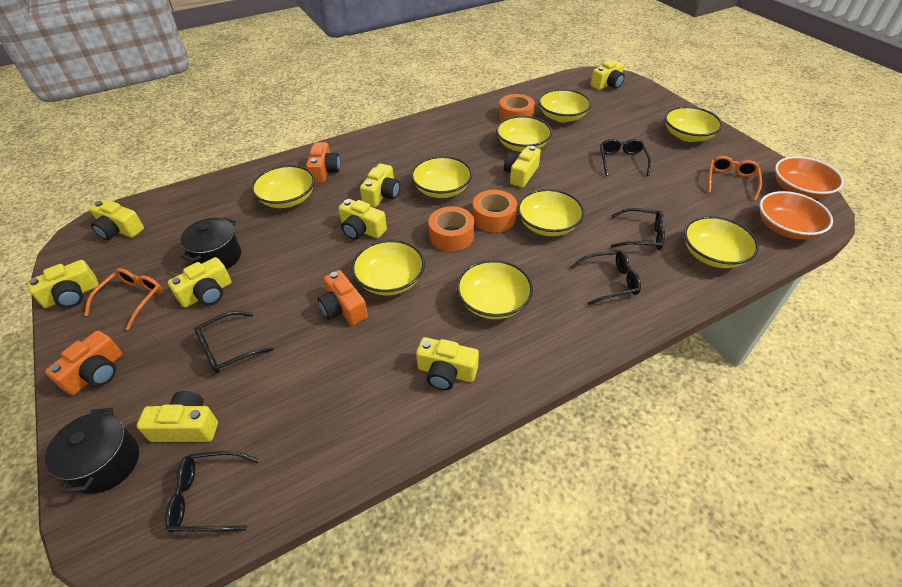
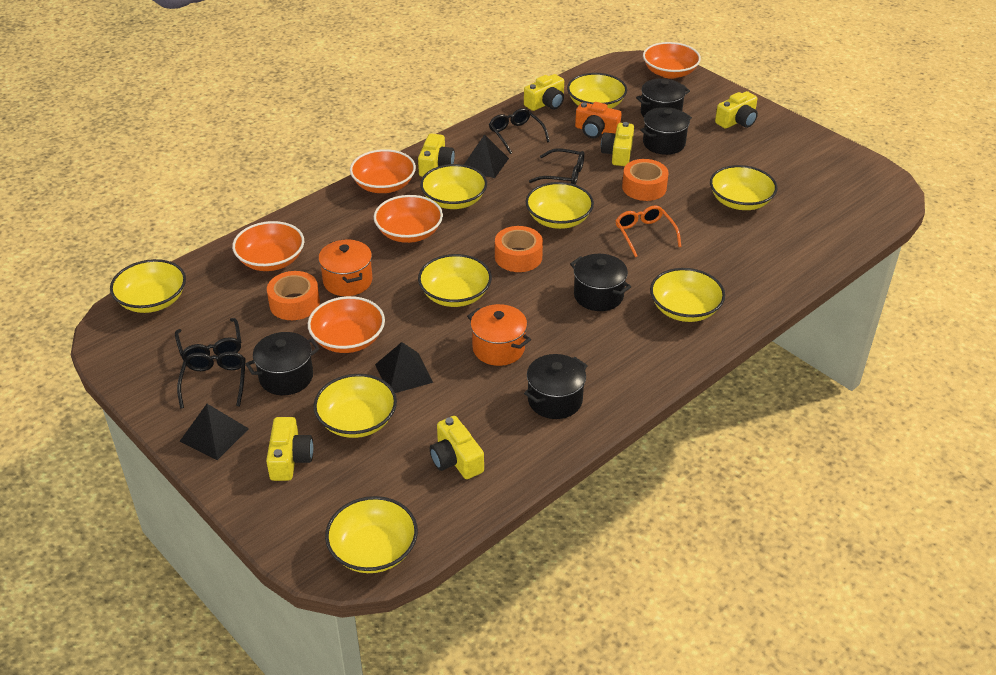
black glasses: [165,451,259,532] [194,311,273,373] [571,250,641,305] [600,139,651,176] [611,208,665,250] = 5 -> [175,318,241,360] [177,351,246,408] [489,108,550,154] [529,148,584,185] = 4
black pot: [45,407,139,494] [180,217,241,269] = 2 -> [246,332,320,395] [524,354,588,419] [570,254,631,311] [636,78,690,117] [640,107,692,155] = 5
black pyramid: none = 0 -> [180,404,249,460] [375,342,433,393] [464,134,509,178] = 3
orange bowl: [759,191,833,239] [775,156,844,199] = 2 -> [232,221,304,271] [308,296,385,353] [350,149,416,193] [374,195,443,243] [643,42,701,79] = 5
orange camera: [45,331,122,395] [306,142,340,183] [318,270,368,325] = 3 -> [575,102,622,138] = 1
orange glasses: [84,268,162,331] [708,156,762,201] = 2 -> [615,205,682,257] = 1
orange pot: none = 0 -> [318,239,372,296] [467,304,531,366] = 2
yellow camera: [27,260,99,308] [90,200,144,240] [137,391,218,442] [168,257,231,307] [338,199,387,240] [360,164,400,207] [416,337,479,390] [504,146,541,187] [591,60,625,90] = 9 -> [266,417,313,481] [418,133,455,177] [430,416,484,479] [524,74,564,111] [601,122,634,166] [715,91,758,129] = 6

